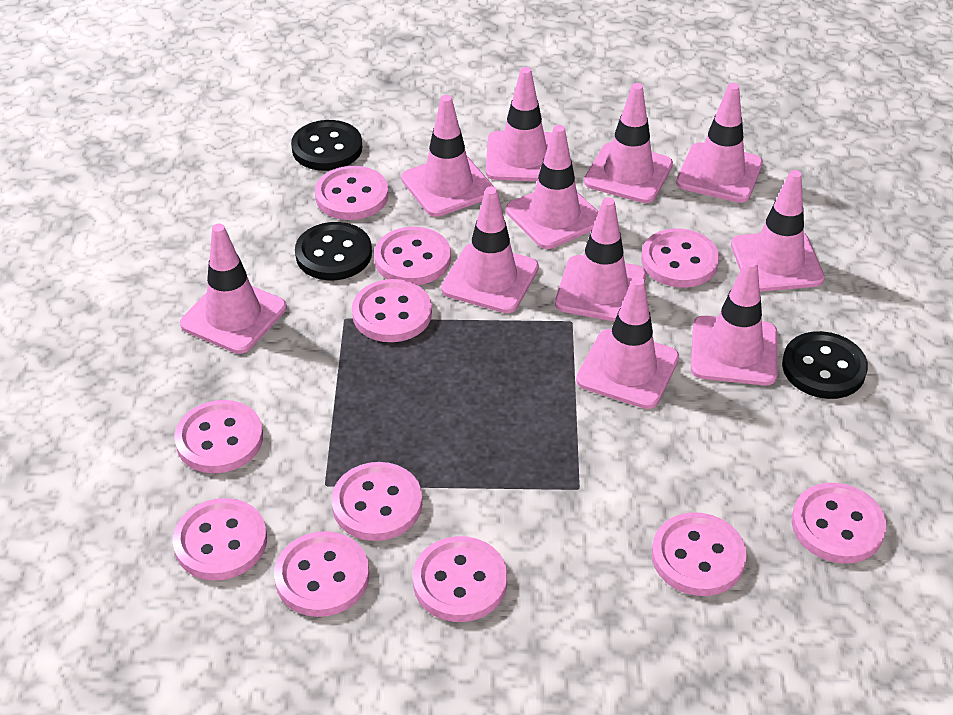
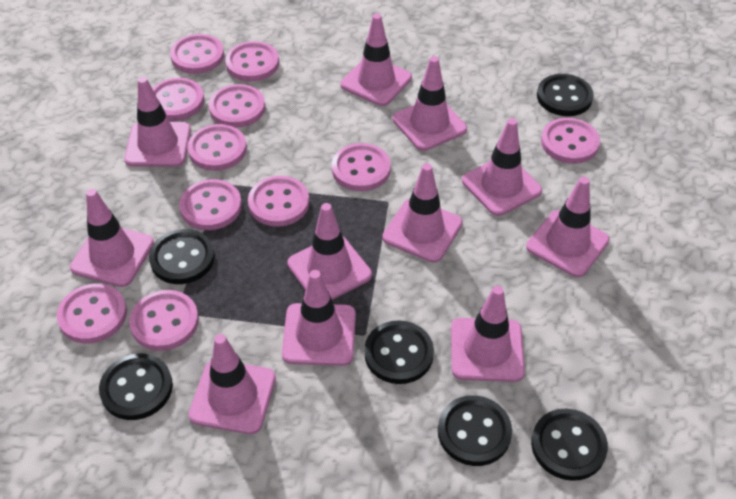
black button: [291,120,362,171] [295,222,372,280] [782,331,868,399] = 3 -> [99,354,173,420] [149,229,215,284] [364,320,434,384] [438,395,512,466] [531,409,608,481] [537,74,594,116] = 6

